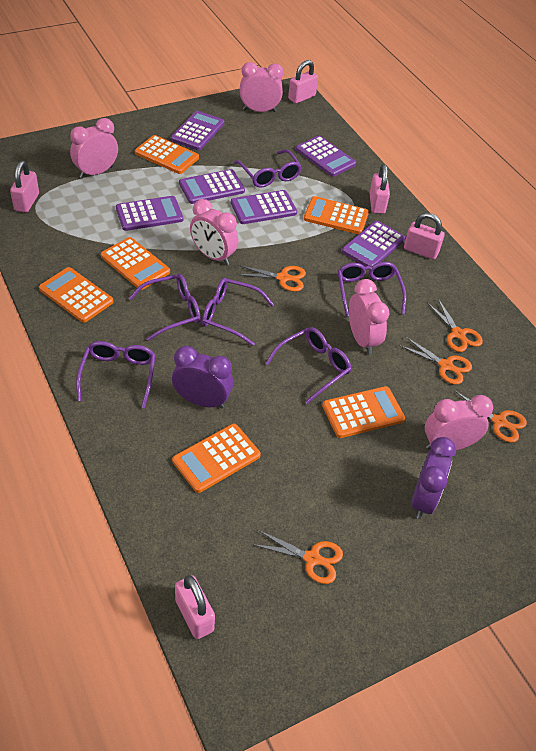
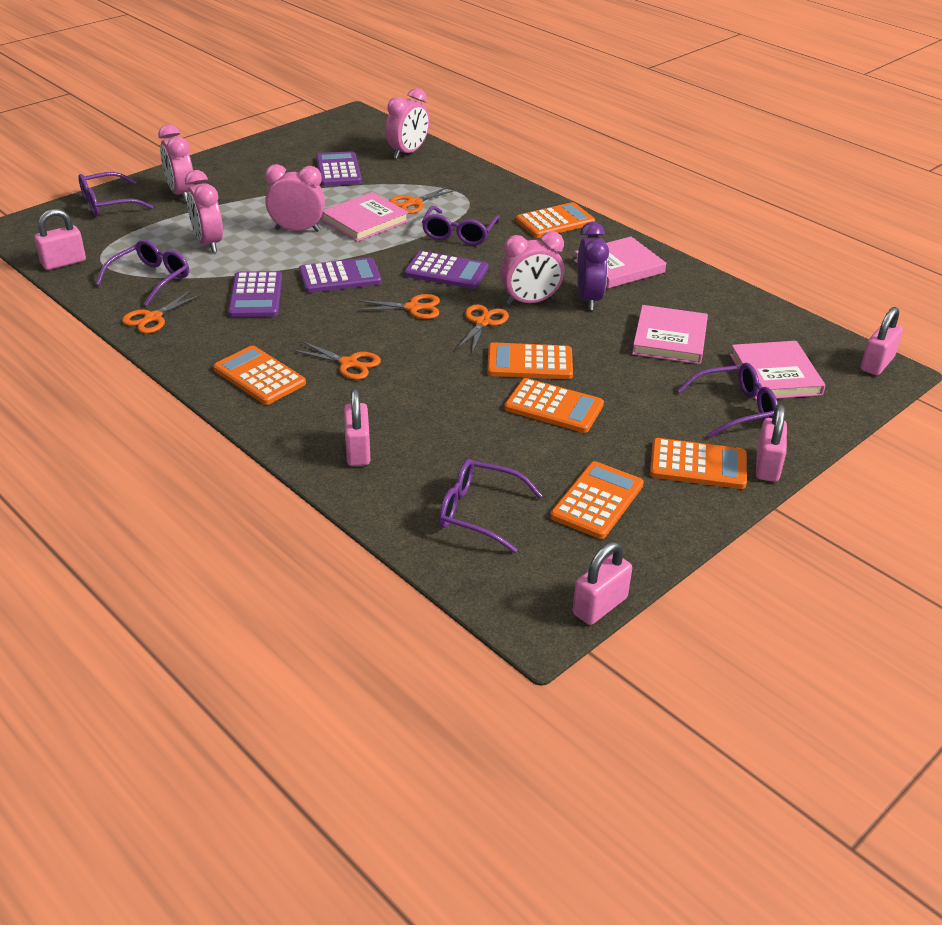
pink book: none = 0 -> [321,192,409,242] [574,237,666,288] [632,305,708,364] [730,341,826,400] = 4
purple calculator: [116,196,183,231] [171,111,224,150] [179,169,245,204] [231,190,297,224] [296,136,356,177] [342,221,405,267] = 6 -> [228,271,282,317] [299,257,382,293] [316,151,362,186] [404,251,488,289] = 4
purple clock: [172,346,233,409] [411,437,456,519] = 2 -> [577,222,609,310] = 1
purple glasses: [76,341,156,408] [129,274,201,341] [202,278,274,346] [234,149,302,188] [265,327,352,404] [338,262,406,317] = 6 -> [78,172,153,216] [96,239,189,306] [422,206,500,245] [439,459,543,553] [677,363,778,438] = 5

